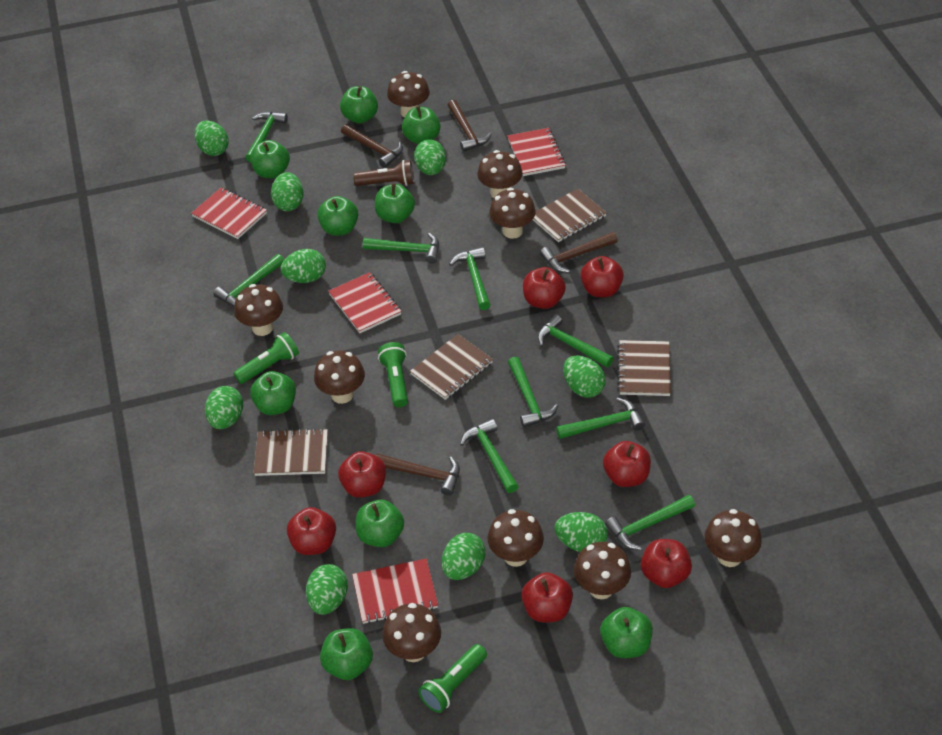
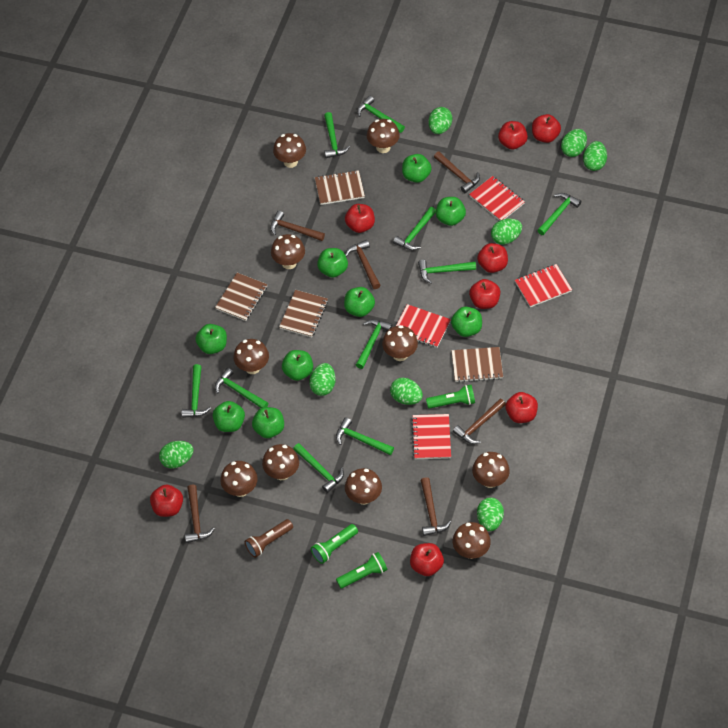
brown hammer: [341,124,403,168] [375,453,460,496] [448,100,492,152] [540,232,618,273] = 4 -> [185,484,214,543] [270,211,325,241] [345,240,381,289] [421,477,451,536] [434,152,480,193] [453,399,506,444] = 6
brown mushroom: [234,284,283,336] [314,351,365,404] [382,603,441,662] [387,71,430,118] [477,150,522,198] [488,509,544,567] [489,188,536,239] [574,542,631,599] [704,509,762,567] = 9 -> [220,461,258,497] [233,339,269,374] [262,444,299,480] [271,234,305,269] [273,133,306,168] [345,468,382,505] [367,119,400,153] [382,325,418,361] [453,522,491,559] [472,452,510,488] = 10
green egg: [194,120,229,156] [205,386,243,429] [271,172,303,211] [281,249,326,283] [306,564,348,615] [414,139,446,175] [442,533,486,580] [555,512,608,552] [563,356,606,398] = 9 -> [159,441,193,469] [309,363,336,396] [390,378,423,405] [428,107,453,134] [477,497,504,531] [491,218,522,245] [561,129,587,157] [583,141,607,171] = 8
green hammer: [214,254,284,307] [246,112,288,162] [363,233,439,263] [449,247,491,310] [460,419,519,493] [508,357,558,428] [538,314,614,368] [556,398,645,439] [605,495,695,550] = 9 -> [181,364,211,418] [215,368,268,408] [293,443,344,493] [324,112,350,158] [336,417,394,455] [356,319,392,369] [357,96,405,133] [393,207,436,250] [418,259,476,284] [537,193,581,235] = 10
red apple: [287,507,336,555] [338,451,386,498] [521,572,573,622] [523,267,566,309] [581,256,624,297] [603,441,651,487] [641,539,692,588] = 7 -> [150,484,183,517] [345,204,375,233] [410,543,444,576] [469,279,500,309] [477,243,508,273] [498,121,528,150] [505,392,538,423] [532,114,561,143] = 8

